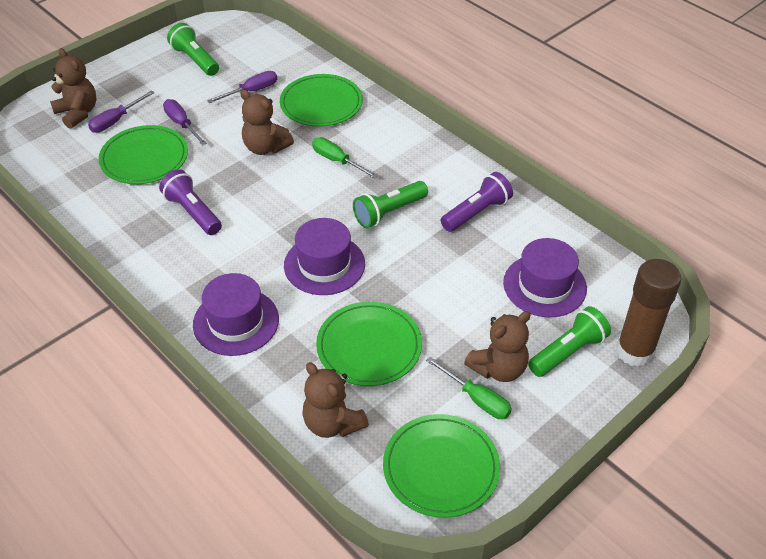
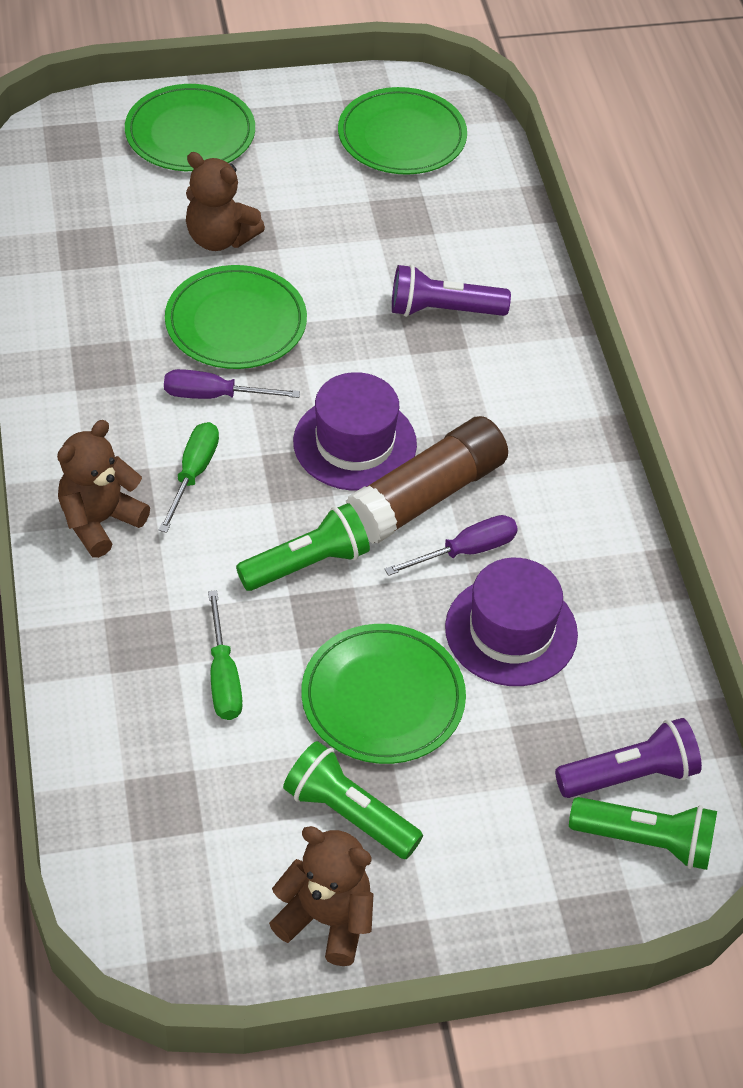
brown teddy bear: [50,48,96,129] [240,89,294,155] [302,362,369,438] [464,311,531,382] = 4 -> [57,420,150,558] [186,152,265,251] [269,826,374,966] = 3
purple hat: [193,273,279,356] [284,218,365,295] [503,238,587,317] = 3 -> [293,372,417,491] [445,558,578,686] = 2
purple screwdriver: [88,90,154,133] [163,99,207,146] [207,71,277,103] = 3 -> [164,369,300,399] [385,515,518,576] = 2

